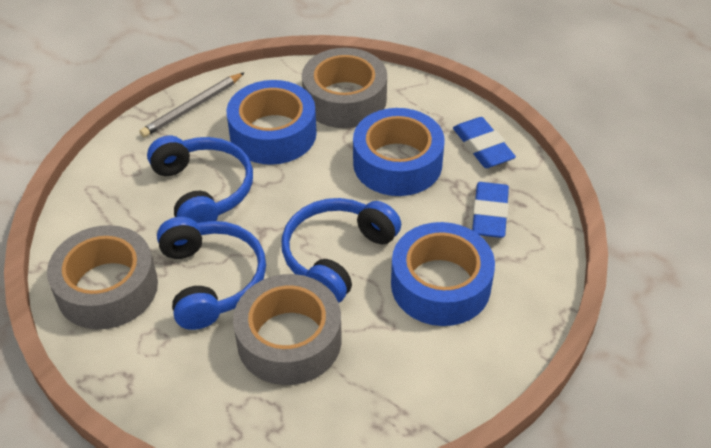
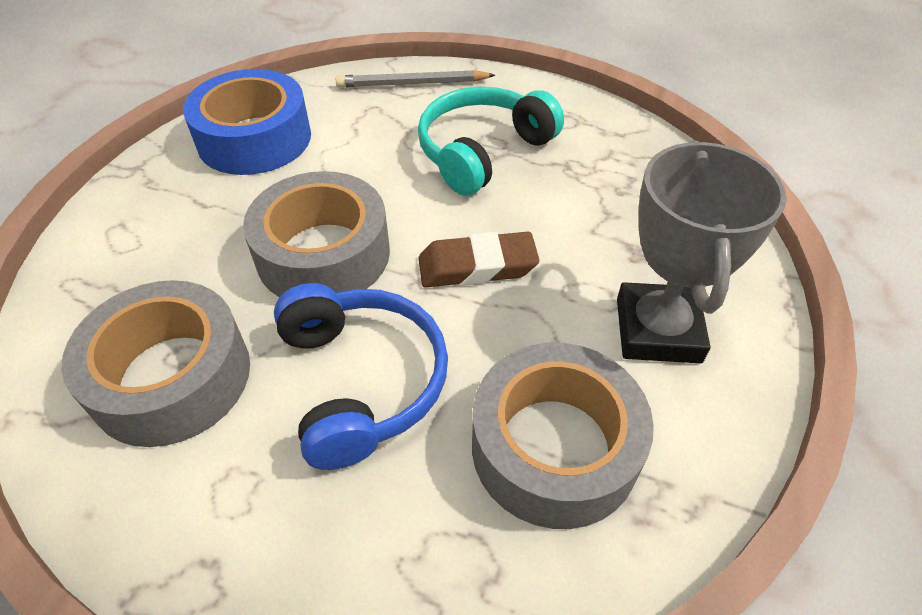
blue eraser: [453,117,516,168] [472,182,509,238] = 2 -> none = 0
blue headphones: [147,136,253,223] [157,217,266,330] [282,198,401,303] = 3 -> [274,283,448,470] = 1
blue tape: [226,80,317,165] [353,108,444,196] [391,222,495,326] = 3 -> [183,69,311,175] = 1
brown eraser: none = 0 -> [418,232,539,287] = 1
grey trophy: none = 0 -> [617,141,787,363] = 1
turquoise headphones: none = 0 -> [418,86,564,196] = 1

